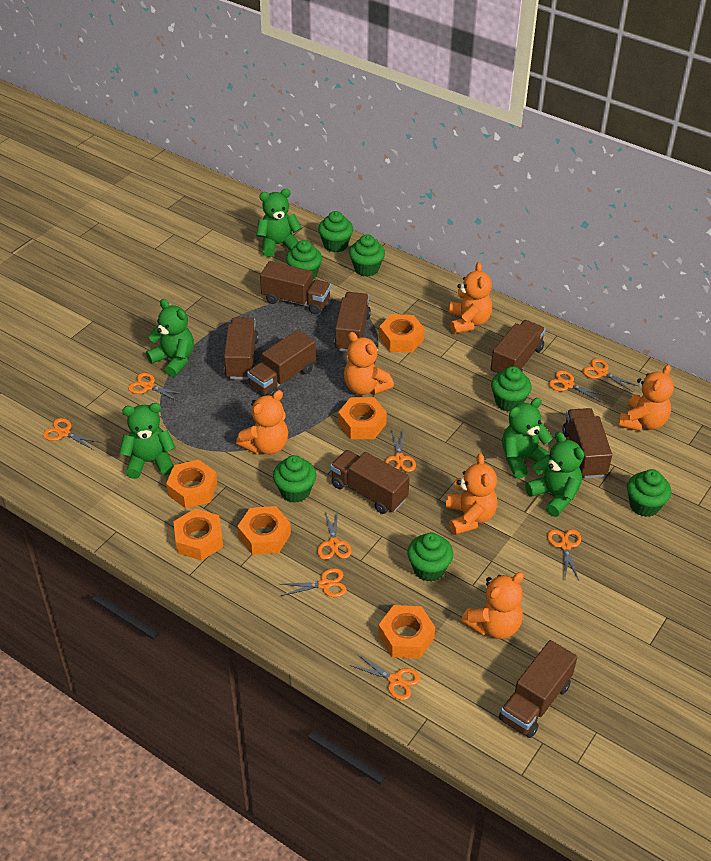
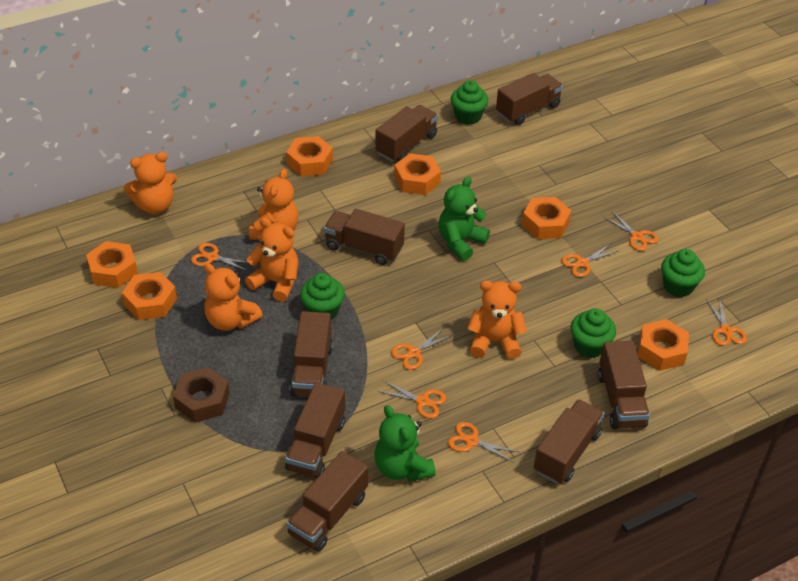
brown nut: none = 0 -> [173,367,230,423] = 1
green cupcake: [273,455,316,503] [286,240,322,280] [318,211,353,253] [349,234,385,277] [408,533,453,582] [491,367,532,412] [627,469,671,517] = 7 -> [300,273,345,320] [451,80,488,125] [571,308,616,358] [661,249,705,297] = 4
green teddy bear: [119,403,176,479] [146,299,194,377] [257,189,302,257] [502,398,553,479] [525,432,584,517] = 5 -> [374,405,436,482] [439,177,490,261] = 2
orange scissors: [43,418,101,450] [128,373,185,402] [281,568,346,597] [317,510,352,560] [350,654,420,700] [384,428,416,472] [547,529,581,580] [548,370,606,402] [582,359,638,392] = 9 -> [191,243,248,271] [378,381,446,418] [391,328,452,370] [448,422,518,462] [561,244,618,277] [604,211,659,251] [706,298,747,346] = 7
orange teddy bear: [236,390,288,455] [344,332,394,395] [446,453,497,535] [449,262,492,334] [461,572,524,639] [618,365,674,431] = 6 -> [124,152,177,214] [204,263,263,331] [245,218,299,302] [249,168,299,240] [467,281,527,359] = 5

